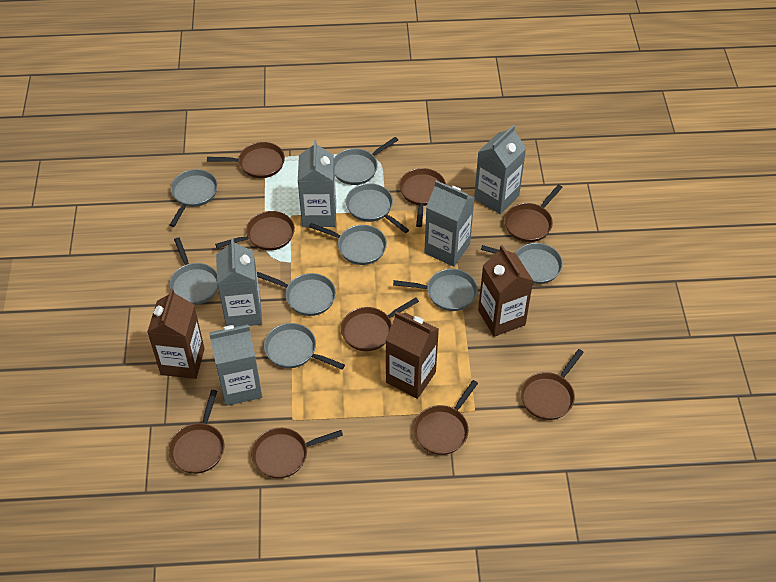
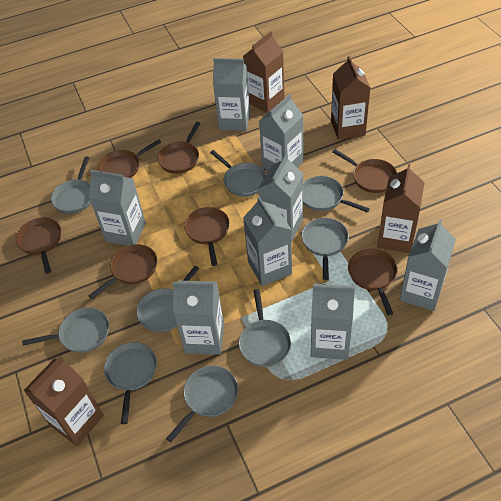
brown carton: [147,289,205,379] [386,312,439,399] [478,245,533,337] = 3 -> [23,356,104,446] [243,31,284,113] [331,56,371,140] [377,164,424,253] = 4
brown pan: [169,390,224,474] [207,142,285,178] [215,211,295,251] [251,428,343,478] [341,298,419,351] [399,168,446,227] [414,380,478,455] [504,185,563,242] [521,349,584,420] = 9 -> [16,217,61,274] [89,244,157,299] [98,139,161,178] [157,122,200,174] [184,207,230,266] [332,149,397,193] [348,249,398,316] = 7
grey carton: [209,324,262,406] [216,238,262,327] [298,140,336,227] [424,180,474,267] [474,125,526,214] = 5 -> [89,170,146,246] [172,281,224,355] [213,58,250,131] [243,197,292,286] [258,154,303,242] [259,94,304,171] [311,283,355,360] [399,219,456,311] = 8

